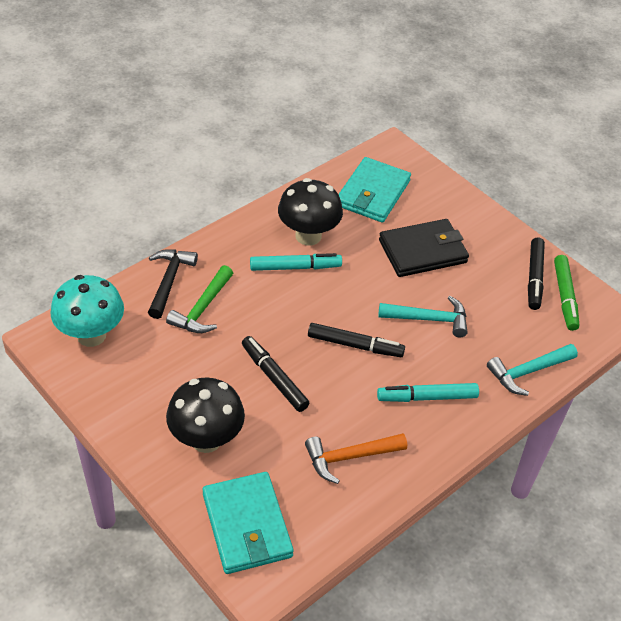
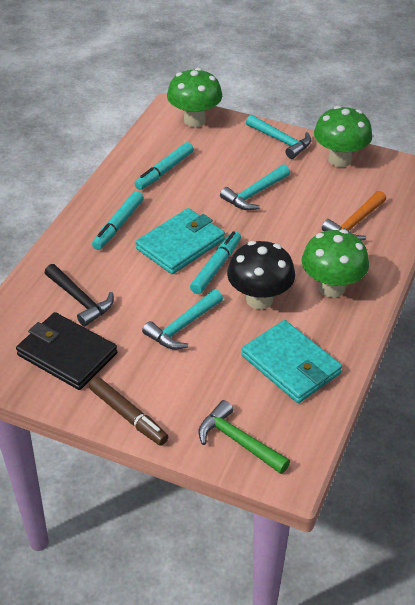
black marker: [242,336,309,412] [308,323,405,357] [528,238,545,310] = 3 -> none = 0
black mushroom: [166,377,245,453] [278,178,343,246] = 2 -> [227,241,295,310] = 1
brown marker: none = 0 -> [89,377,168,446] = 1
green marker: [554,255,579,331] = 1 -> none = 0
green mushroom: none = 0 -> [167,68,222,127] [302,229,369,298] [314,106,372,167] = 3
turquoise hammer: [378,296,468,337] [487,344,578,396] = 2 -> [142,289,223,349] [220,165,290,210] [246,115,311,159] = 3
turquoise marker: [250,253,342,271] [377,383,479,402] = 2 -> [92,191,144,250] [135,142,194,190] [190,231,241,294] = 3
turquoise mushroom: [50,275,124,347] = 1 -> none = 0

